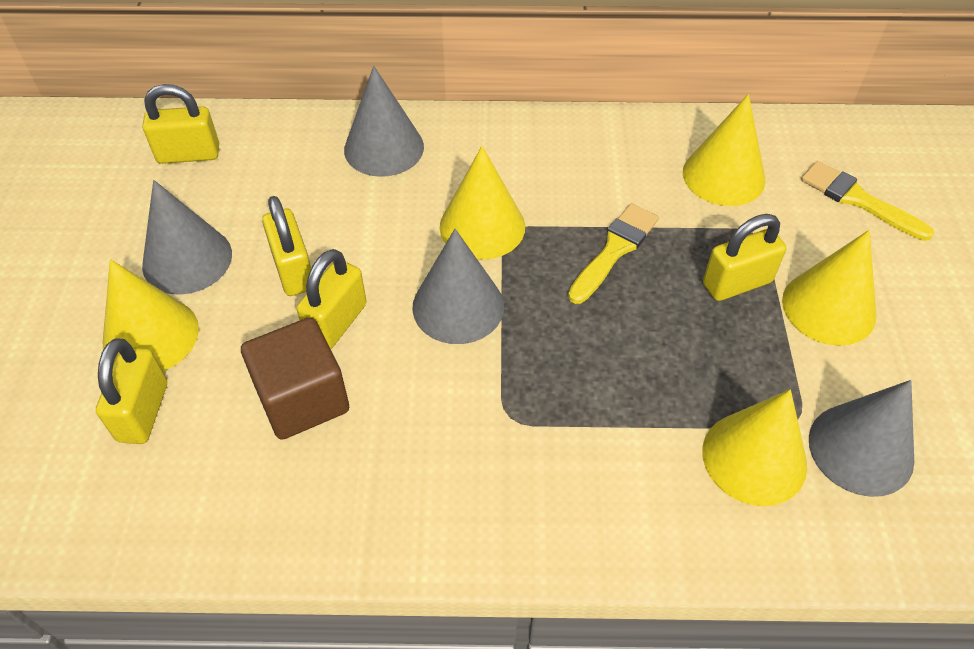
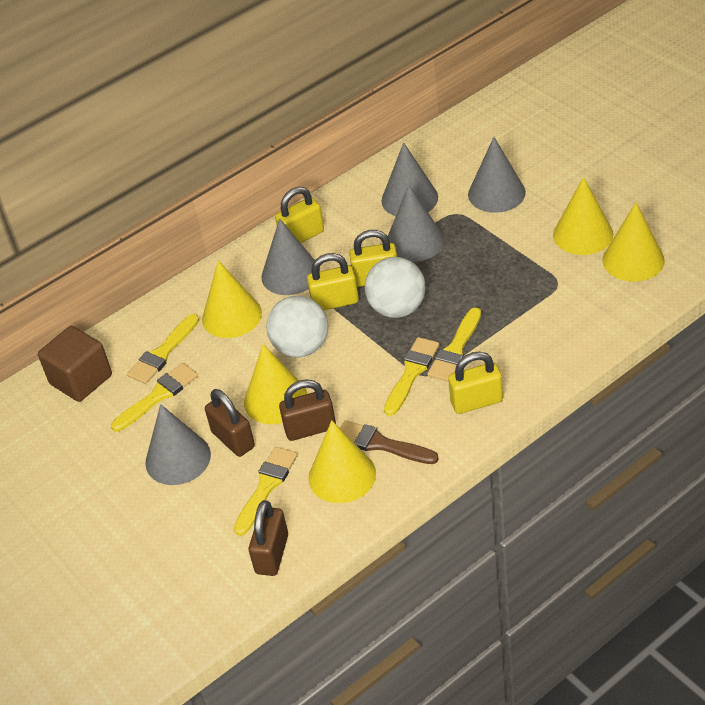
brown brush: none = 0 -> [340,420,439,464] = 1
brown padlock: none = 0 -> [205,389,255,457] [249,500,288,576] [279,379,336,441] = 3
grey cone: [142,180,232,295] [344,66,424,177] [412,229,504,344] [809,380,914,497] = 4 -> [145,404,211,485] [261,218,320,295] [381,143,438,216] [388,185,444,262] [468,137,526,213] = 5
white ball: none = 0 -> [266,296,328,358] [365,257,426,318] = 2
yellow brush: [568,203,659,304] [801,161,934,241] = 2 -> [111,363,198,432] [127,314,199,384] [234,447,298,536] [384,337,440,416] [427,307,481,382] = 5
yellow padlock: [96,338,167,444] [142,84,219,164] [262,196,311,296] [297,249,367,349] [703,214,786,301] = 5 -> [275,187,324,243] [307,253,359,310] [349,230,397,287] [448,352,503,414] = 4

